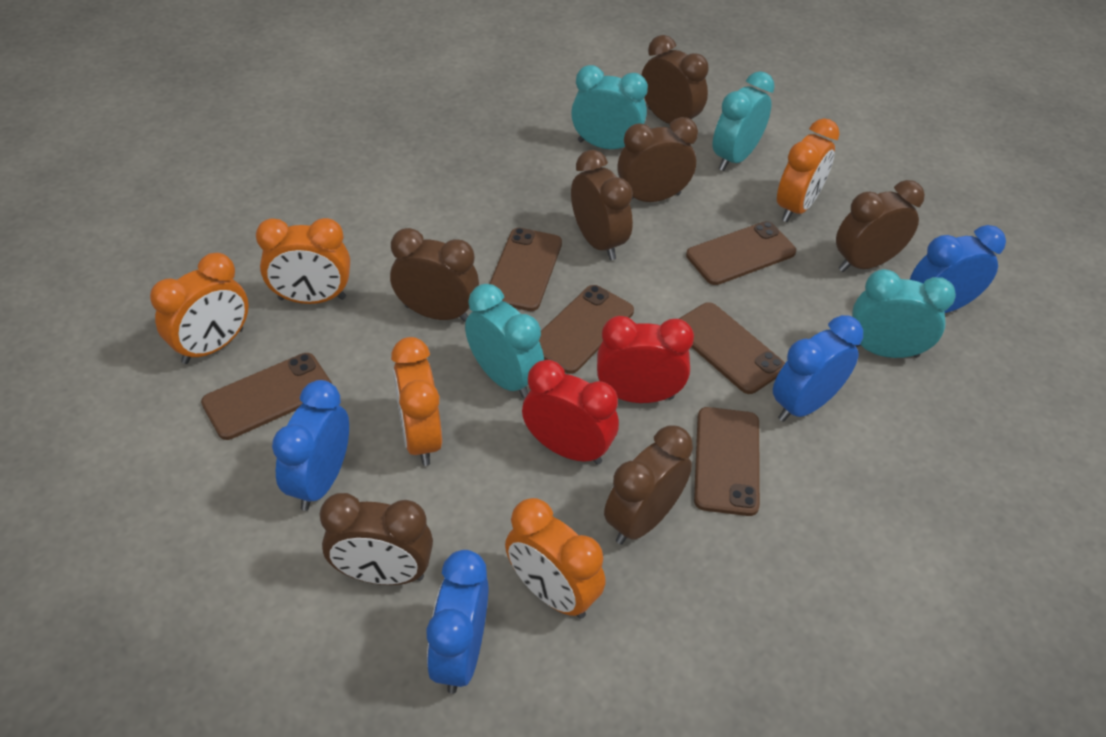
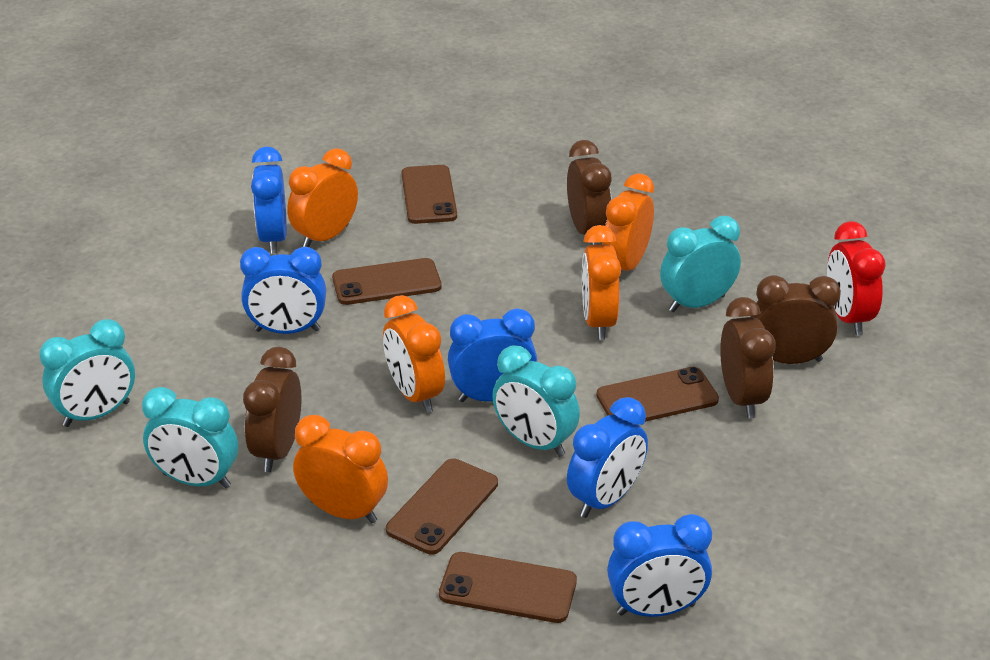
blue clock: [272,380,349,511] [427,550,488,694] [773,315,863,422] [910,225,1006,313] = 4 -> [240,247,326,334] [251,146,287,254] [448,308,537,402] [567,397,648,518] [607,514,712,617] = 5
brown clock: [320,493,433,585] [390,228,479,322] [571,150,633,260] [604,425,693,545] [617,117,698,202] [642,35,709,124] [836,180,925,272] = 7 -> [243,347,301,472] [567,140,611,245] [720,297,776,418] [750,275,841,364] = 4
brown phone: [201,353,332,440] [489,228,562,311] [539,285,634,374] [679,302,785,394] [686,221,796,285] [694,407,760,516] = 6 -> [332,258,442,305] [386,458,498,554] [402,165,457,224] [439,552,577,623] [596,367,719,422] = 5
red clock: [522,360,619,465] [597,316,694,403] = 2 -> [827,221,886,335] = 1

